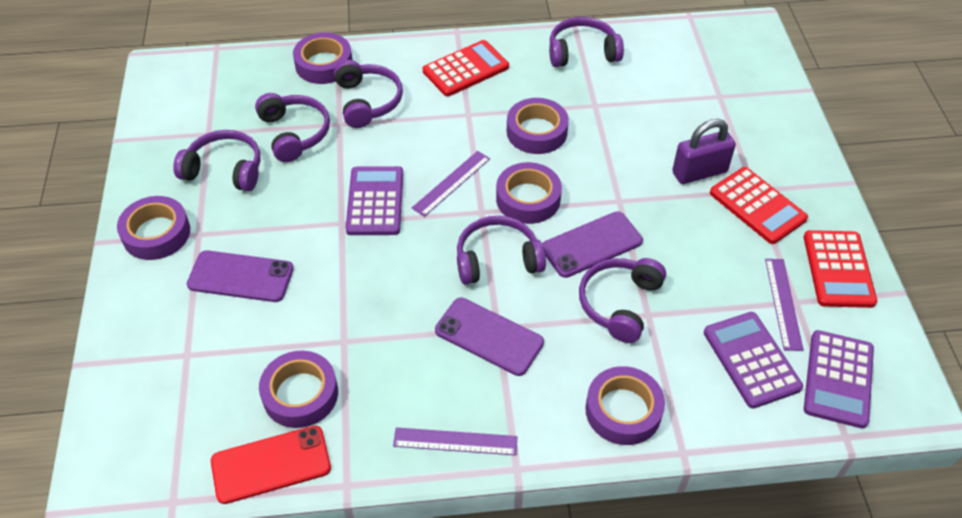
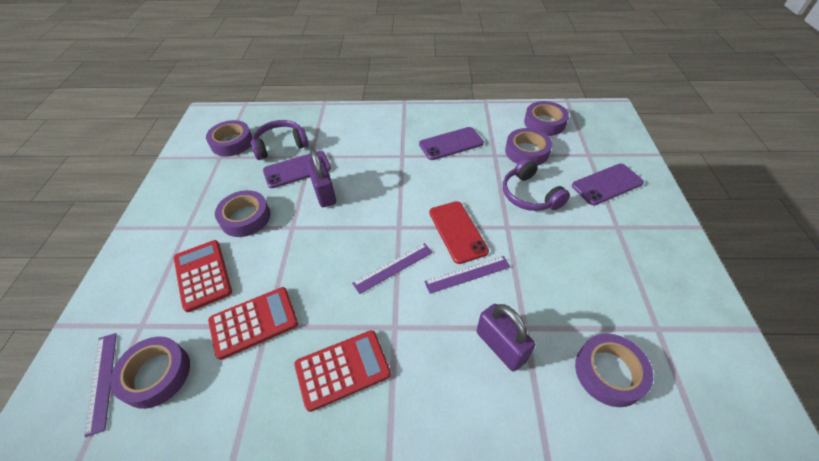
purple calculator: [346,166,403,235] [704,312,803,409] [804,330,874,428] = 3 -> none = 0
purple headphones: [173,130,261,191] [255,93,330,162] [334,60,403,128] [457,216,546,285] [549,17,624,67] [579,258,666,343] = 6 -> [251,120,309,160] [503,158,570,211] = 2
purple padlock: [672,119,736,184] = 1 -> [307,149,336,207] [477,304,535,372] = 2

